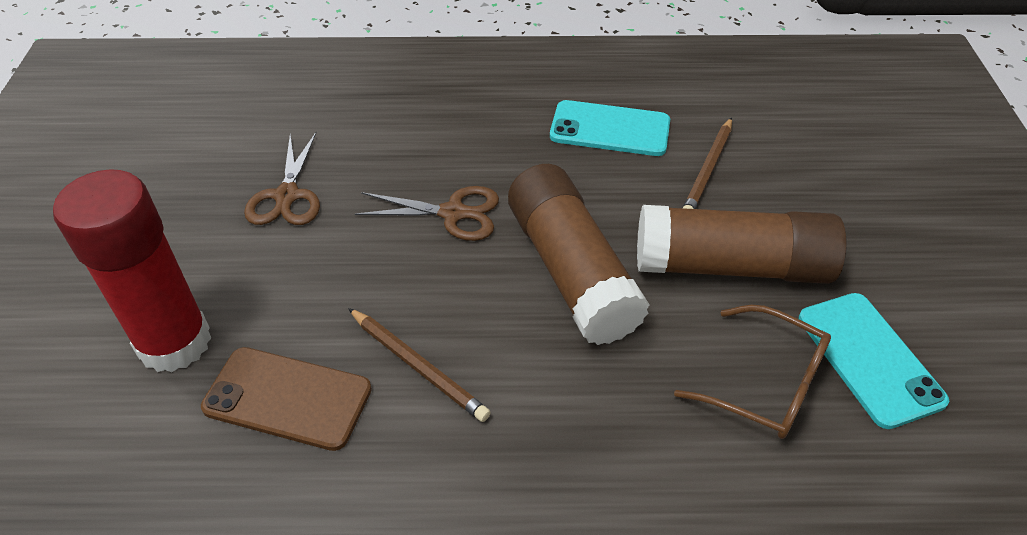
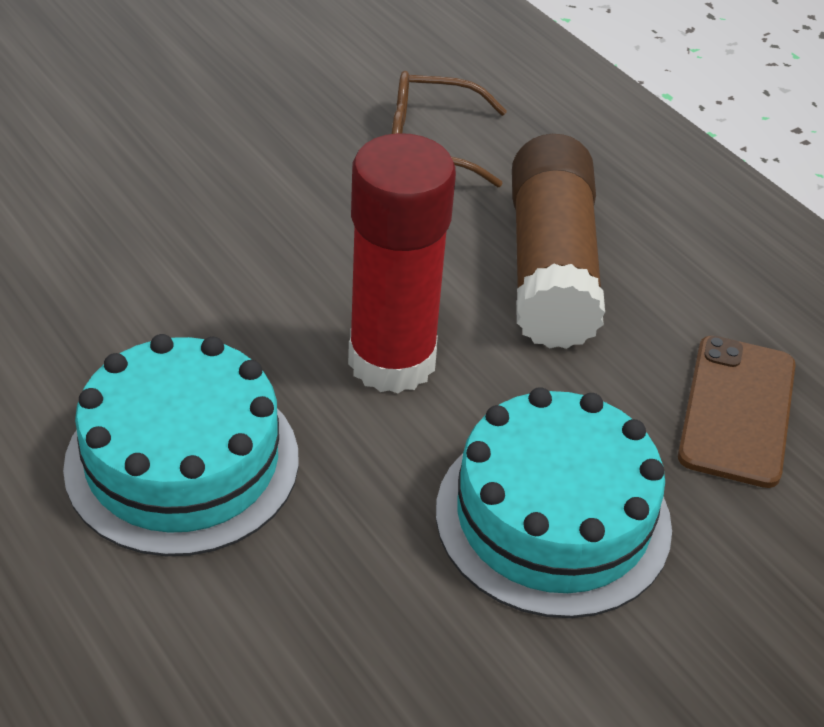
brown glue stick: [508,164,650,345] [637,205,847,284] = 2 -> [512,134,605,349] = 1
brown pencil: [348,308,491,422] [683,117,732,209] = 2 -> none = 0
brown scissors: [244,132,320,225] [355,186,499,241] = 2 -> none = 0
turquoise cake: none = 0 -> [63,334,299,556] [436,387,672,618] = 2
turquoise phone: [550,100,670,156] [799,293,949,429] = 2 -> none = 0

